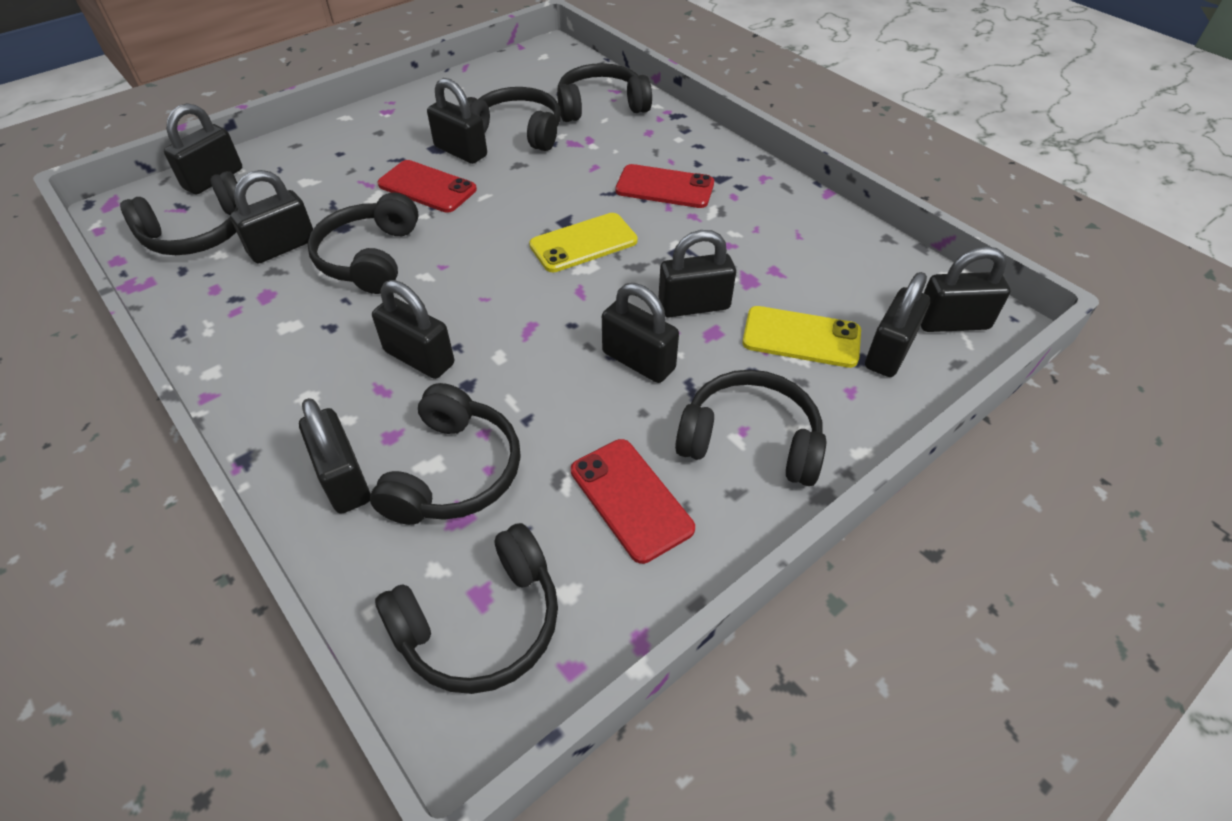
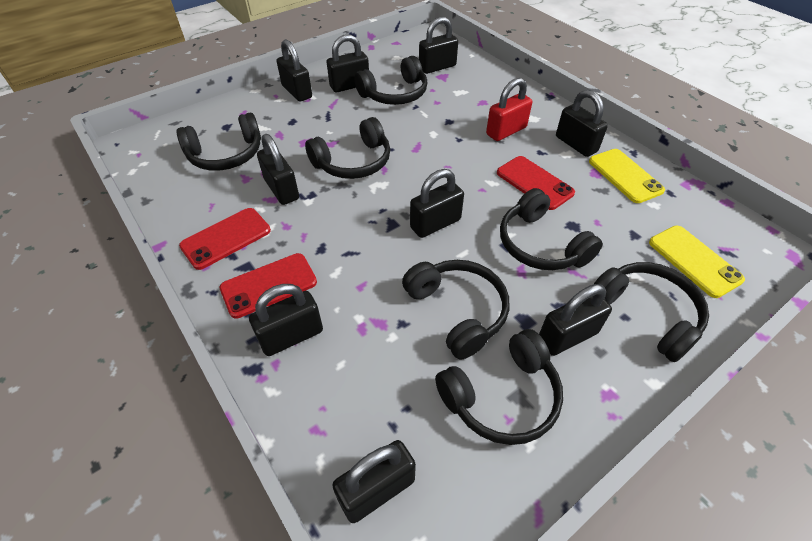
red padlock: none = 0 -> [486,78,532,141] = 1

